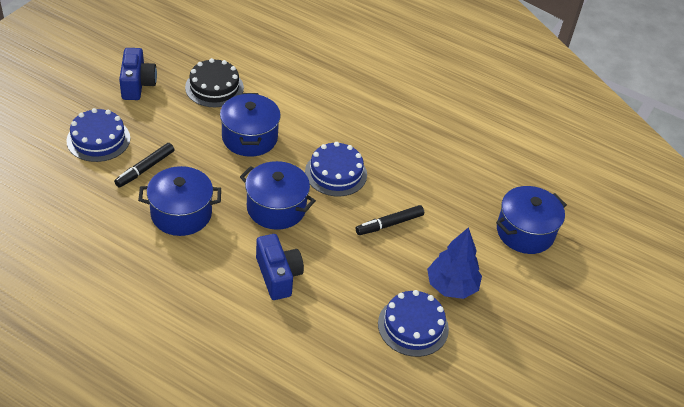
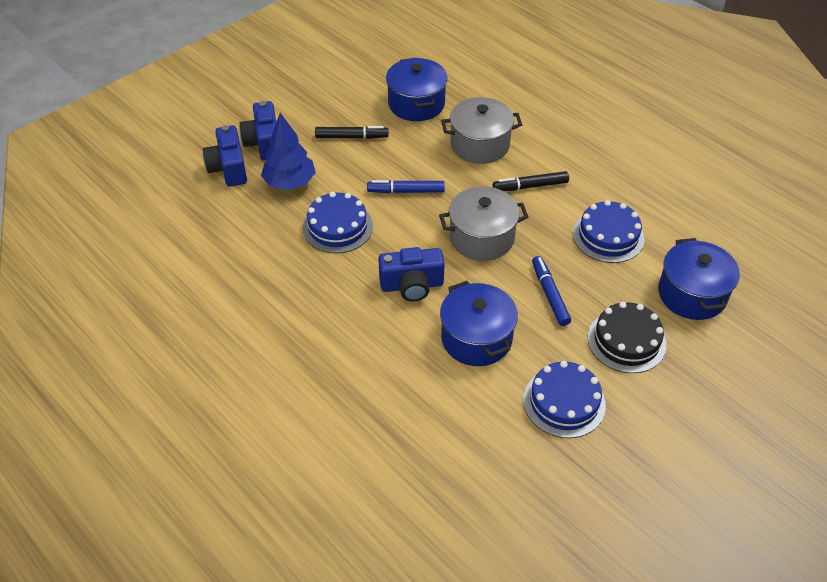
blue camera: [119,48,157,100] [256,234,304,300] = 2 -> [203,125,247,187] [239,101,276,161] [378,247,445,301] = 3
blue marker: none = 0 -> [367,180,445,193] [532,256,571,326] = 2
blue pot: [138,166,221,236] [220,93,281,157] [240,161,316,230] [496,186,567,254] = 4 -> [386,58,448,121] [440,281,518,366] [658,238,740,320] = 3
grey pot: none = 0 -> [439,186,528,261] [441,97,522,164] = 2

